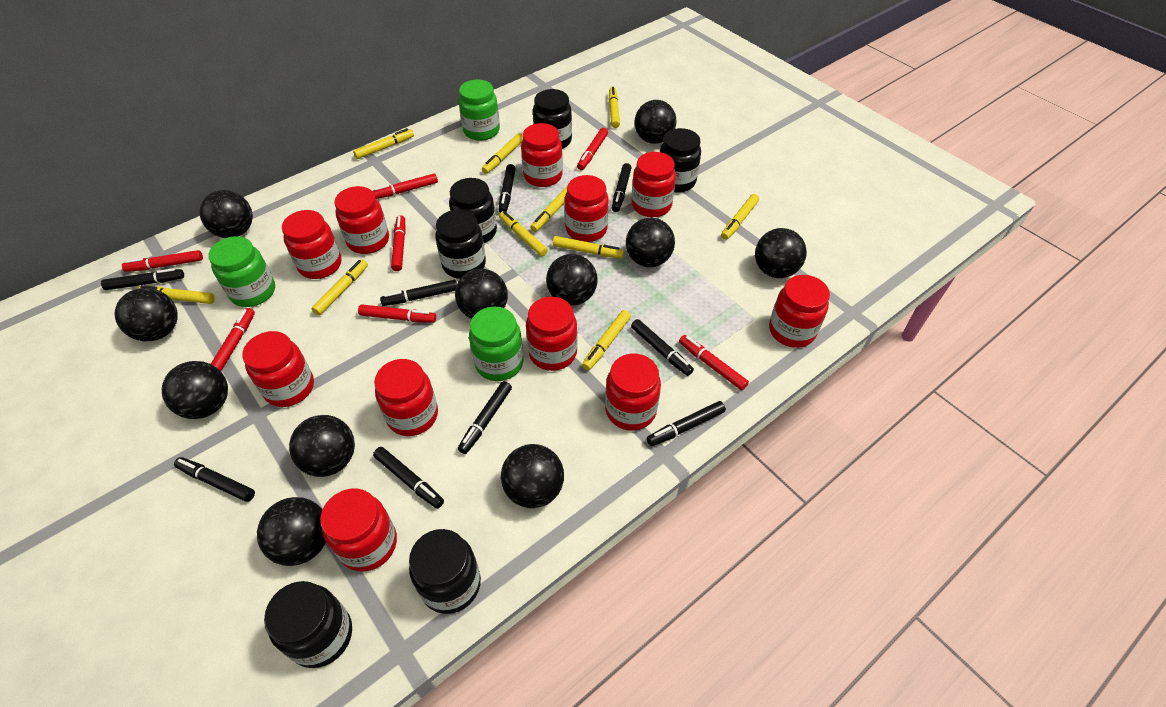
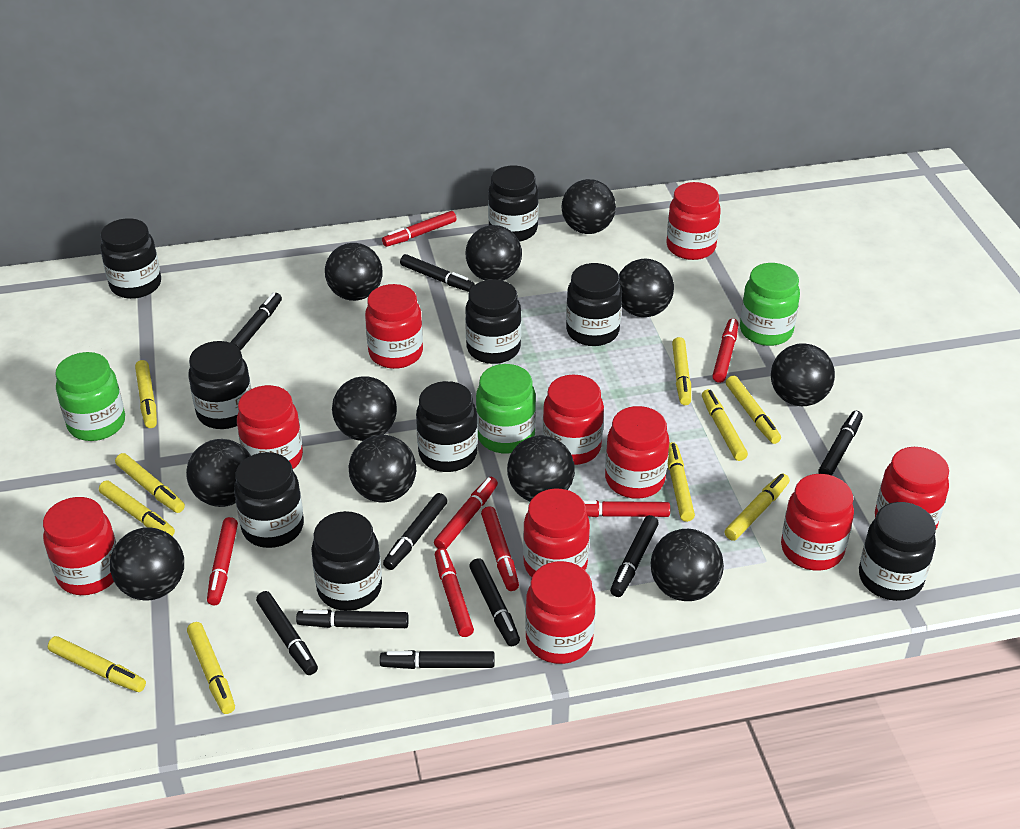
black jar: [264,581,352,668] [409,529,481,614] [435,210,486,279] [449,178,497,243] [533,89,572,149] [660,128,701,193] = 6 -> [100,218,161,299] [188,341,252,429] [234,452,304,548] [311,511,382,611] [416,381,478,472] [465,280,521,364] [488,166,539,242] [566,263,622,346] [859,502,936,601] = 9
red jar: [242,331,314,407] [282,210,341,279] [320,488,397,572] [334,186,389,254] [374,359,438,436] [521,123,563,187] [526,297,578,371] [565,175,609,242] [605,354,661,431] [631,152,676,217] [769,275,830,348] = 11 -> [43,497,117,595] [237,385,303,469] [365,284,423,369] [523,489,590,577] [525,561,596,664] [543,374,604,465] [605,406,669,499] [666,182,721,260] [781,474,854,571] [875,447,949,529] = 10

